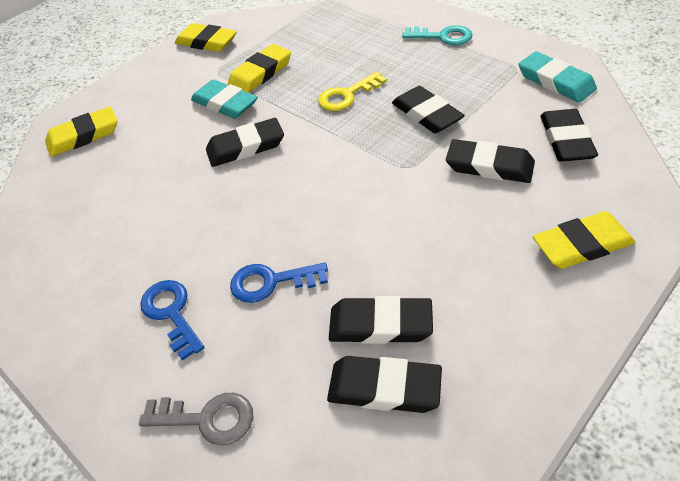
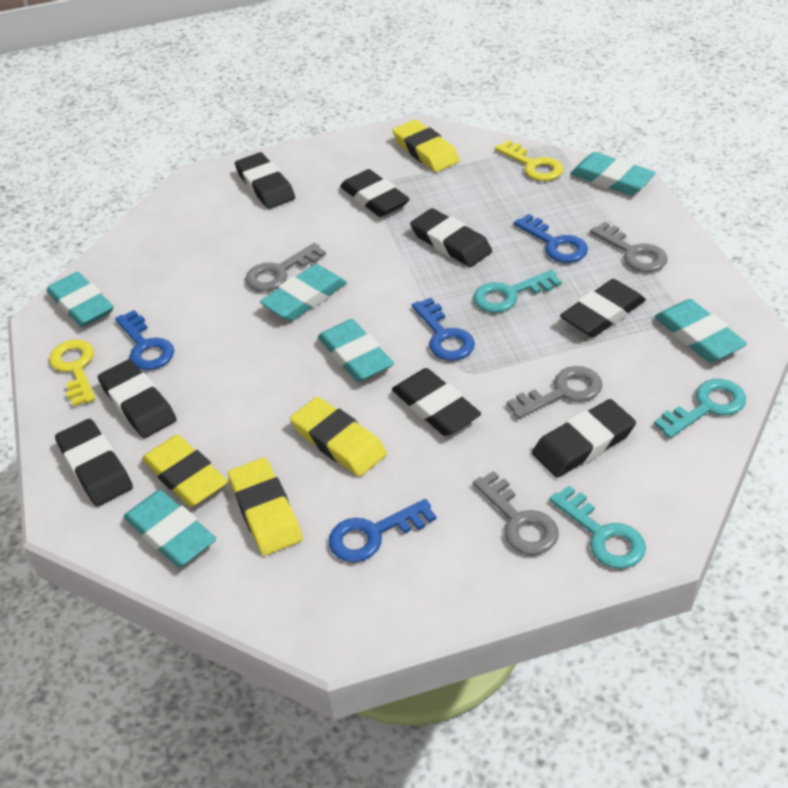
black eraser: [206,118,284,167] [327,356,442,413] [329,296,433,344] [392,86,465,133] [446,139,535,183] [540,109,598,162] = 6 -> [55,419,133,507] [98,359,177,438] [235,152,295,209] [340,169,410,217] [392,368,481,436] [410,208,492,267] [532,399,636,478] [560,279,646,337] = 8
blue key: [140,280,204,360] [230,263,328,303] = 2 -> [115,310,174,370] [329,499,436,562] [412,298,475,361] [514,214,588,263] = 4
grey key: [139,393,253,445] = 1 -> [245,243,326,291] [473,471,559,555] [507,366,603,419] [590,222,668,272] = 4
turquoise eraser: [191,79,258,119] [518,51,597,102] = 2 -> [47,272,114,327] [124,490,216,567] [260,264,347,321] [318,319,394,382] [570,152,656,195] [654,299,747,362] = 6
turquoise key: [402,25,473,45] = 1 -> [474,270,562,313] [549,486,646,569] [654,379,746,438] = 3
yellow key: [318,72,387,111] = 1 -> [49,340,96,406] [495,140,563,181] = 2

